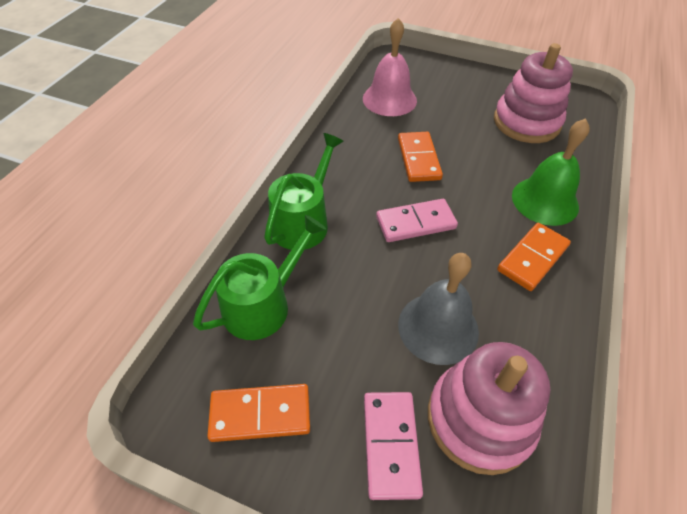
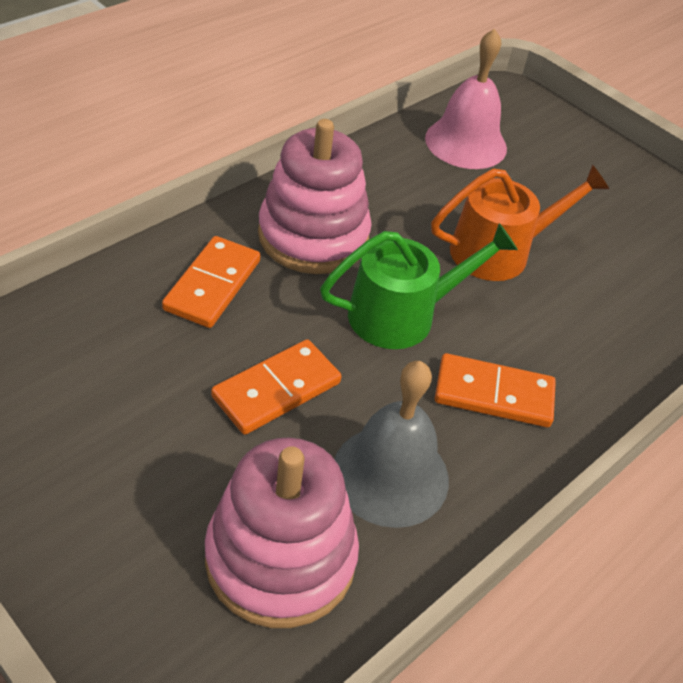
green bell: [512,118,590,226] = 1 -> none = 0
green watering can: [193,215,326,340] [264,133,344,250] = 2 -> [320,223,518,349] = 1
orange watering can: none = 0 -> [431,164,609,281] = 1
pink domino: [364,392,423,500] [376,199,458,242] = 2 -> none = 0

